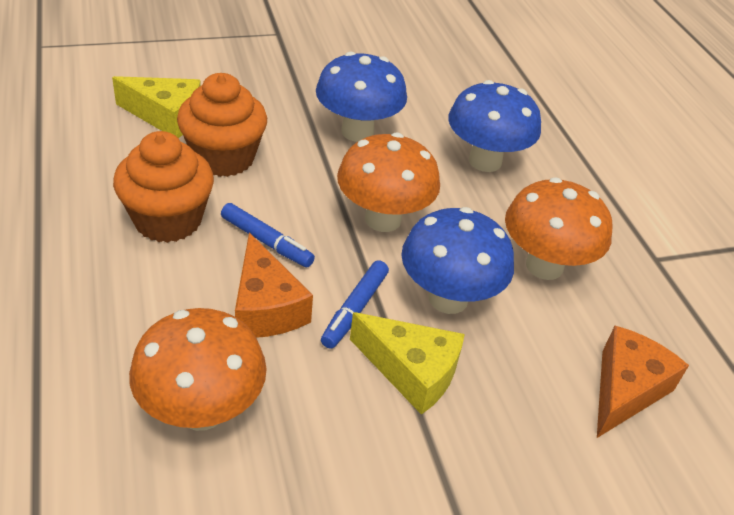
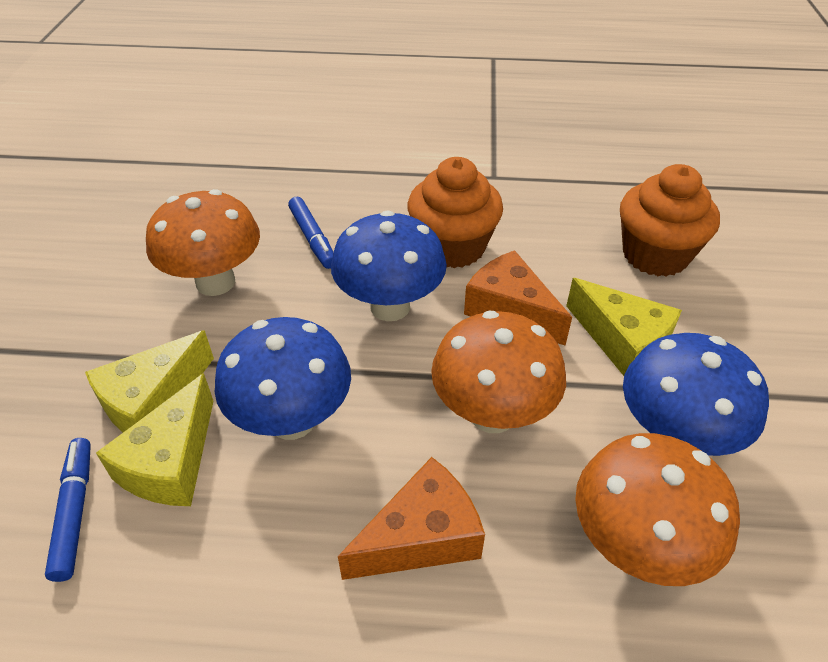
yellow cheese: [112,76,201,138] [350,312,465,415] = 2 -> [85,330,214,432] [96,373,214,506] [566,278,682,376] = 3

